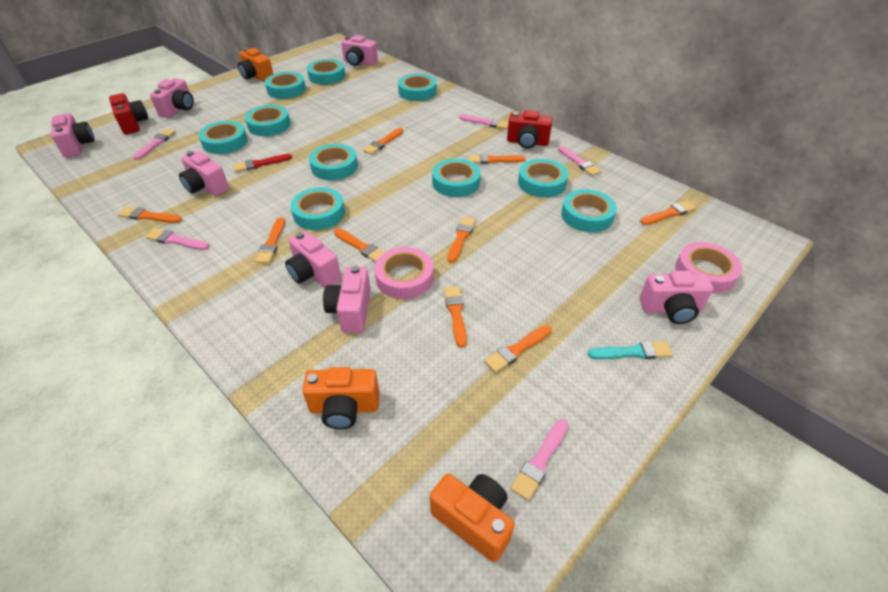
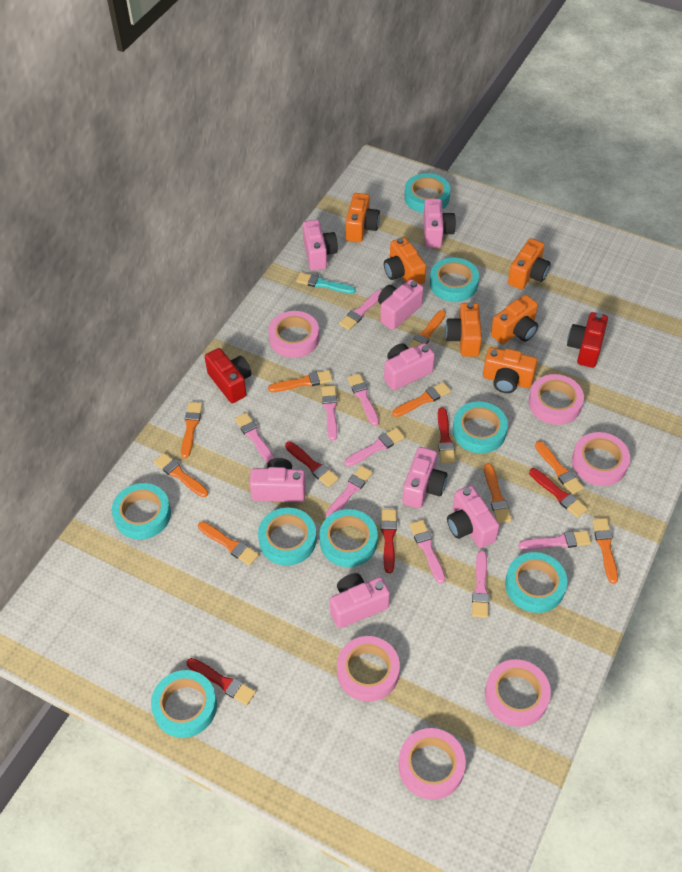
orange camera: [238,48,273,82] [302,367,379,429] [430,473,515,562] = 3 -> [345,193,380,242] [384,237,426,285] [445,302,482,357] [483,347,537,393] [491,295,538,344] [508,238,551,289] = 6
pink brush: [133,129,175,160] [145,228,209,250] [459,114,509,129] [510,419,568,501] [558,146,602,176] = 5 -> [235,412,274,463] [322,386,337,441] [326,465,373,518] [339,290,382,330] [344,428,405,467] [347,373,379,426] [409,520,445,584] [472,551,489,618] [518,530,591,550] = 9
pink camera: [51,113,95,158] [150,78,194,118] [179,151,229,196] [285,231,341,288] [323,266,371,333] [341,35,378,66] [639,271,713,324] = 7 -> [249,458,306,502] [303,220,338,271] [330,573,390,628] [378,279,424,330] [384,343,435,391] [402,447,448,508] [423,199,456,248] [447,485,499,548] = 8
pink tape: [374,247,434,299] [675,242,742,293] = 2 -> [268,311,319,358] [337,636,400,702] [398,728,466,800] [485,659,551,727] [529,374,584,425] [572,432,630,486] = 6
red brush: [233,154,292,172] = 1 -> [186,658,256,705] [285,441,339,487] [381,509,397,573] [438,407,455,463] [529,468,588,518] = 5
turquoise tape: [199,121,248,154] [245,105,290,136] [265,72,306,99] [290,187,345,230] [307,59,345,85] [309,144,358,180] [398,74,437,101] [432,158,481,197] [518,159,568,197] [561,189,617,232] = 10 -> [112,483,171,539] [151,670,217,738] [258,508,317,565] [320,509,378,567] [404,173,450,213] [430,258,479,302] [453,401,508,454] [505,552,567,613] = 8

